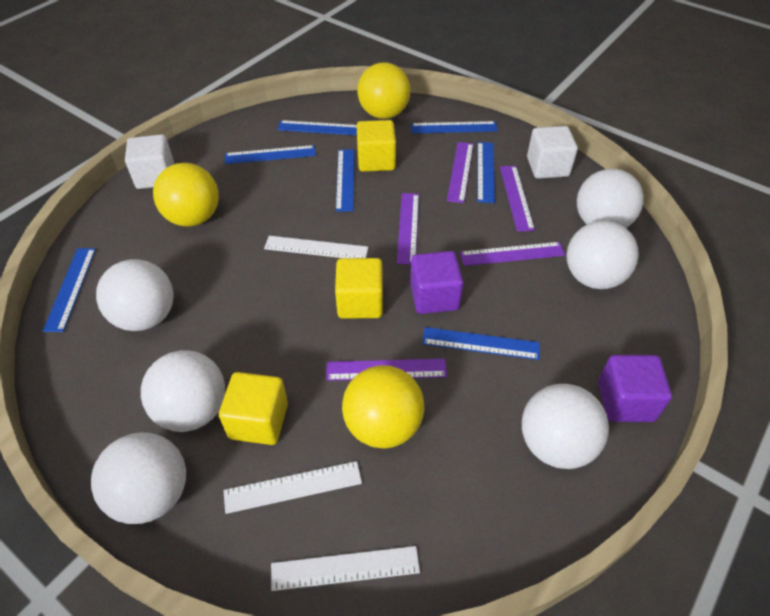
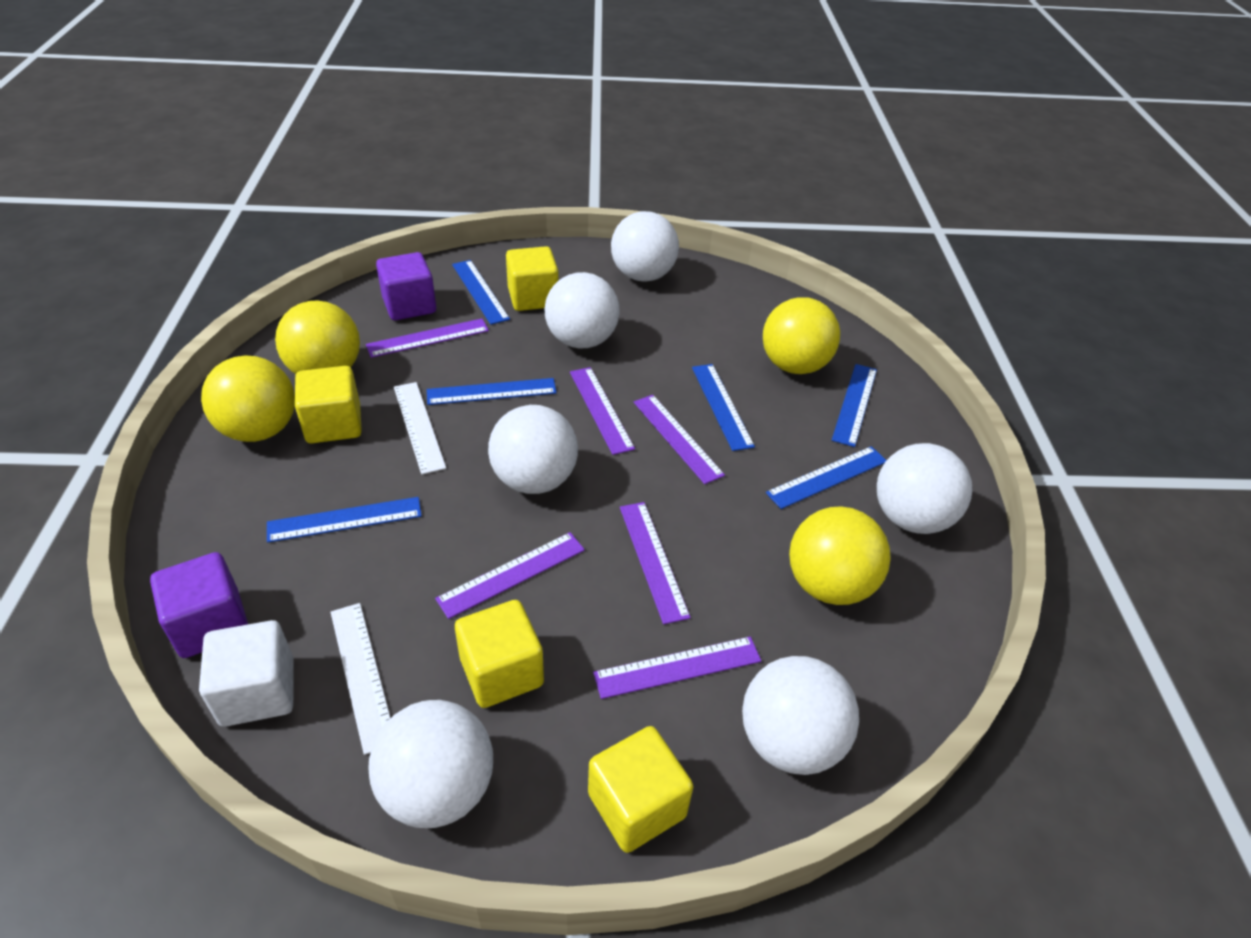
blue ruler: [43,248,96,332] [225,145,316,164] [277,120,357,135] [336,149,354,212] [411,121,498,133] [422,327,540,360] [477,142,495,203] = 7 -> [267,497,422,543] [427,378,557,405] [452,260,510,325] [692,364,755,451] [766,446,887,509] [832,364,877,447] = 6
purple ruler: [326,359,447,381] [397,193,419,265] [447,142,473,203] [460,242,565,266] [500,166,535,232] = 5 -> [366,318,489,358] [435,532,585,619] [570,367,635,455] [593,637,761,699] [620,502,691,624] [634,395,725,484] = 6
white cube: [125,134,174,189] [527,126,578,179] = 2 -> [199,620,294,727] = 1
white ruler: [224,461,362,514] [264,236,368,258] [271,546,420,591] = 3 -> [331,603,390,755] [394,382,446,474] = 2
yellow ball: [153,163,219,227] [342,365,424,449] [357,62,410,119] = 3 -> [201,355,295,442] [275,300,360,374] [763,297,840,374] [789,506,891,605] = 4
yellow cube: [219,372,288,445] [335,258,383,319] [357,120,396,172] = 3 -> [295,366,362,444] [455,600,544,708] [506,246,559,311] [588,726,693,853] = 4

